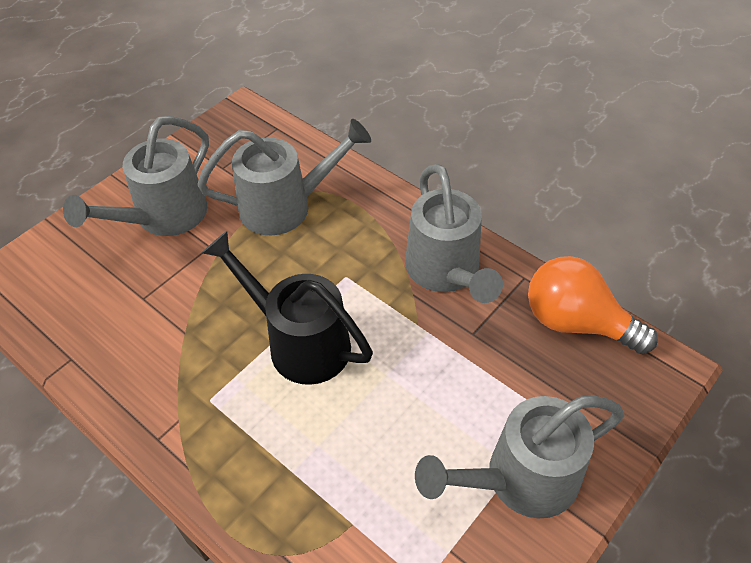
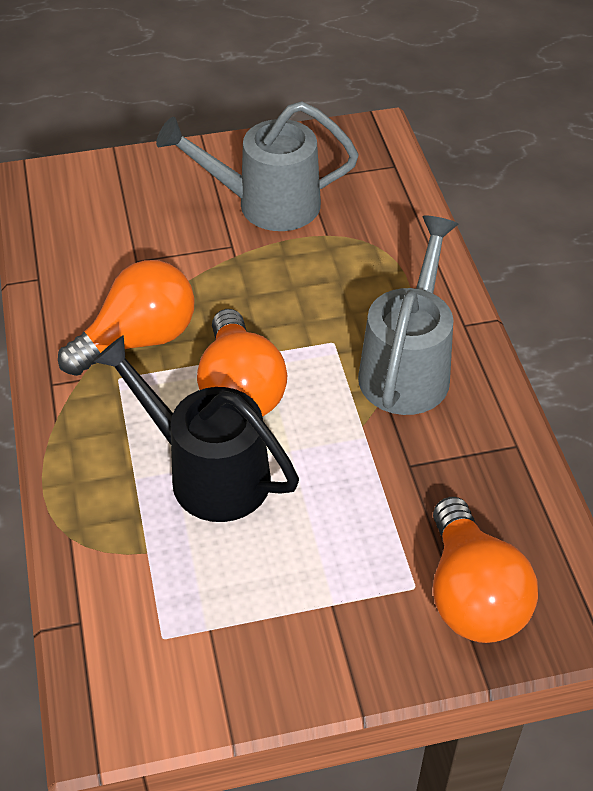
grey watering can: [63,116,209,236] [197,119,371,236] [405,164,503,303] [415,395,624,519] = 4 -> [156,101,359,231] [358,216,458,415] = 2
orange light bulb: [528,256,658,354] = 1 -> [58,260,195,376] [197,309,287,417] [433,497,538,643] = 3

